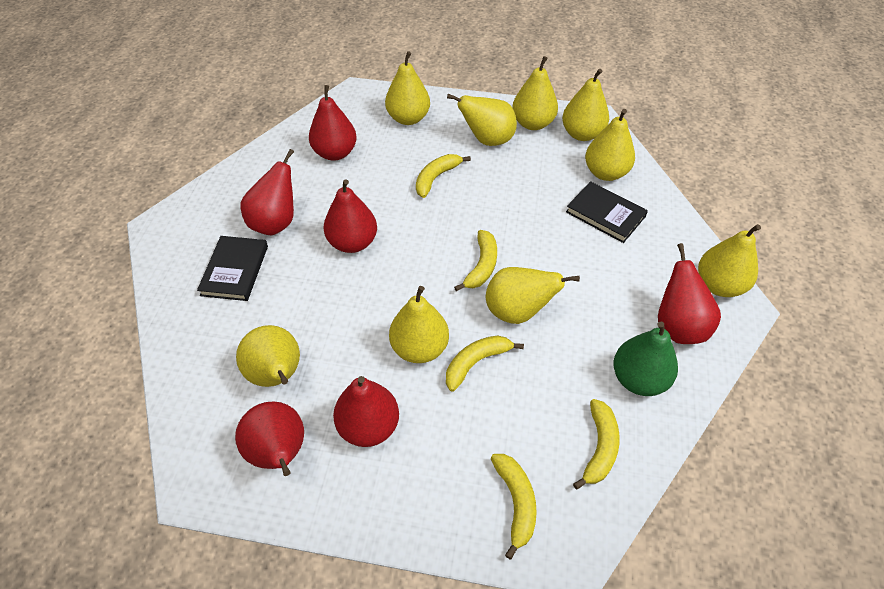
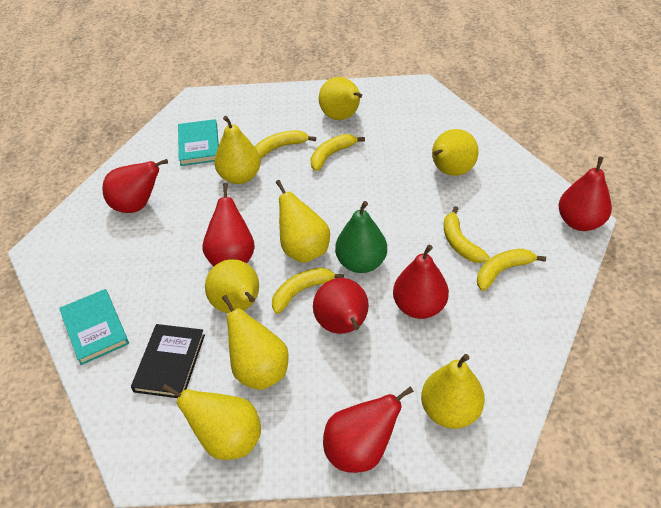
black book: [197,236,268,301] [566,181,648,243] = 2 -> [131,324,205,398] = 1
turquoise book: none = 0 -> [59,289,129,365] [178,119,219,166] = 2
yellow pear: [236,325,300,387] [385,51,430,125] [389,286,449,363] [447,94,517,146] [486,267,580,324] [512,56,558,130] [562,69,609,141] [585,109,635,181] [698,224,761,297] = 9 -> [162,384,261,460] [205,259,259,313] [214,116,261,184] [222,295,289,390] [276,180,330,263] [319,77,362,120] [421,354,485,429] [432,129,479,176] = 8

